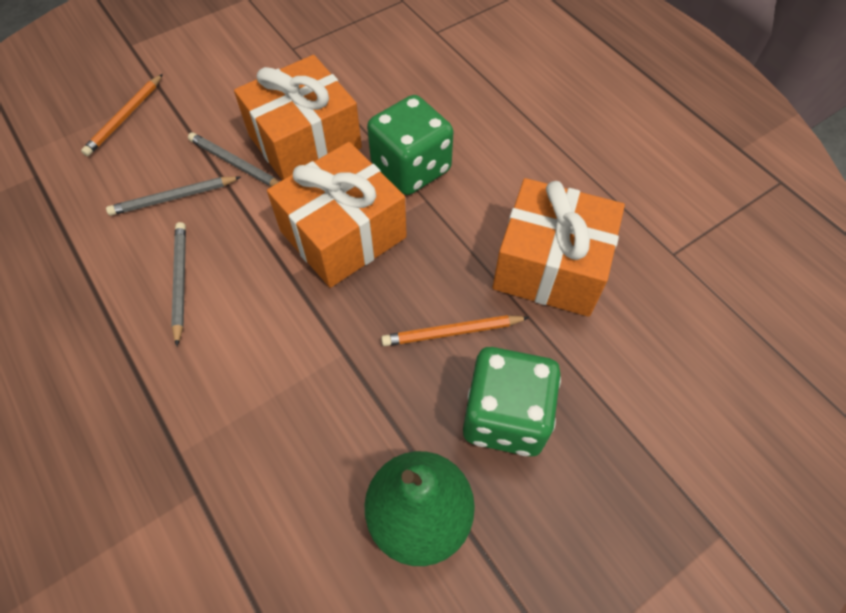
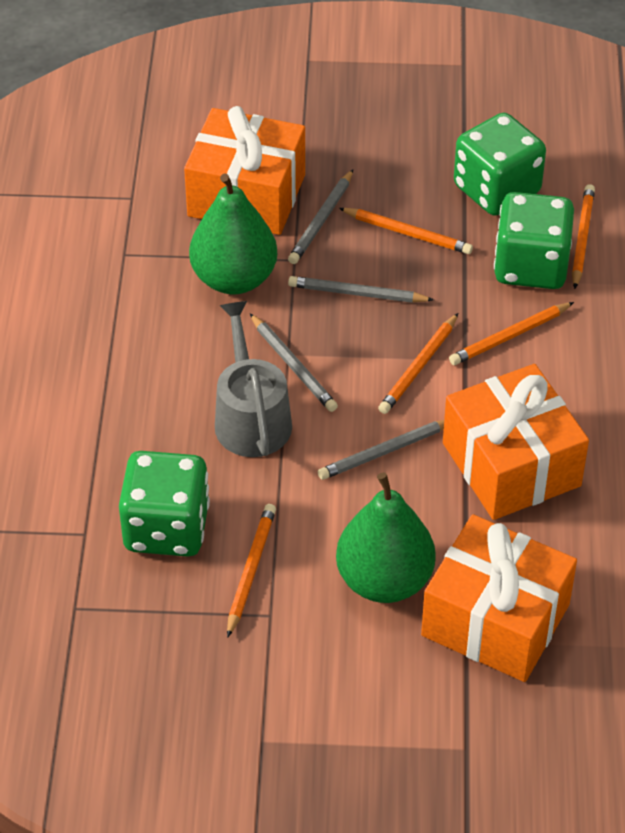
green dice: [367,95,454,195] [463,347,561,456] = 2 -> [119,451,210,557] [454,113,546,216] [494,192,574,289] = 3
green pear: [364,451,475,566] = 1 -> [189,173,277,294] [336,472,436,603] = 2
grey pencil: [106,176,241,216] [171,222,186,346] [188,132,279,187] = 3 -> [250,313,338,412] [288,170,353,264] [288,276,434,303] [318,420,444,480] = 4
grey watering can: none = 0 -> [215,301,292,457] = 1
orange pencil: [81,74,163,156] [381,315,529,346] = 2 -> [227,504,276,638] [339,208,473,254] [378,313,458,414] [449,302,574,365] [572,184,595,289] = 5

